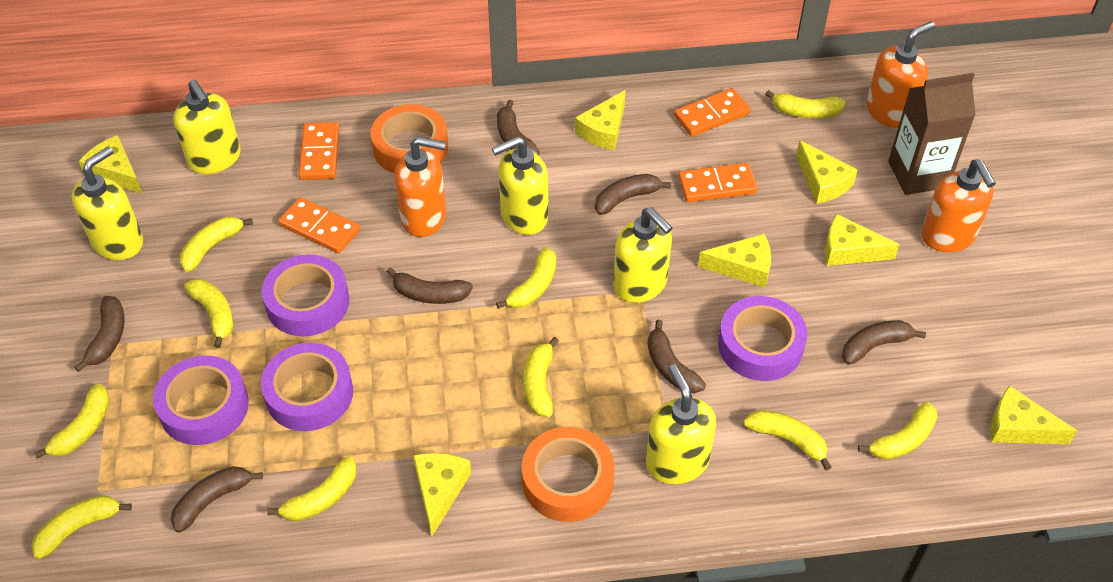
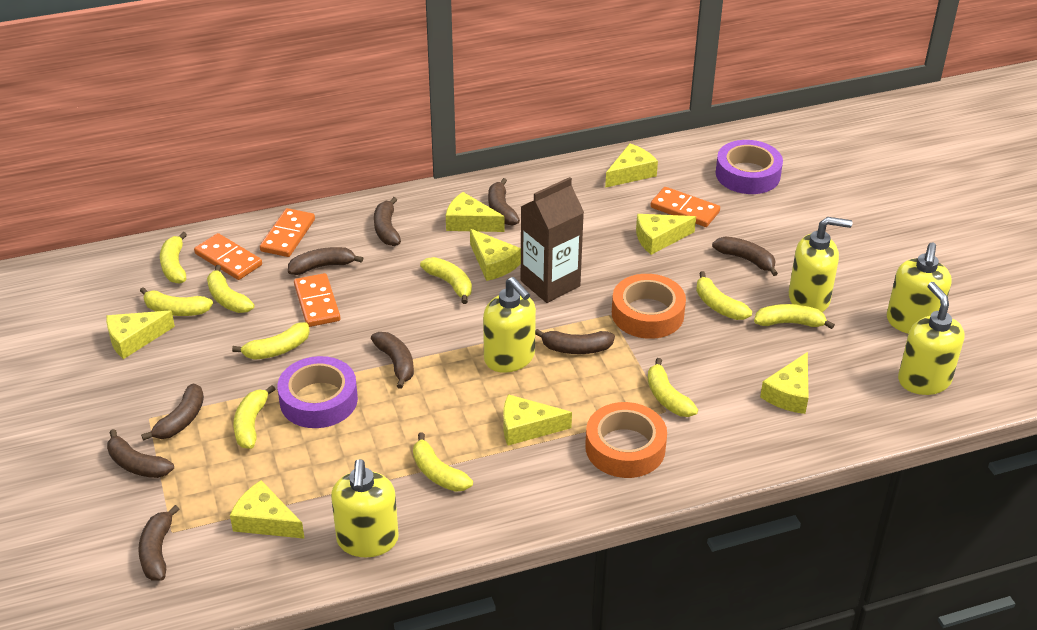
brown banana: [74,296,125,372] [171,466,263,533] [387,267,473,304] [497,100,540,156] [595,174,671,215] [647,320,706,393] [842,320,926,365] = 7 -> [107,429,174,478] [138,505,179,581] [141,383,204,441] [288,247,363,275] [371,332,414,389] [374,197,401,246] [488,178,520,226] [535,329,615,354] [712,236,778,276] = 9
orange soap dispenser: [394,137,446,237] [866,21,935,128] [921,159,996,252] = 3 -> none = 0
purple tape: [153,356,249,445] [261,343,353,431] [262,254,349,336] [718,296,807,381] = 4 -> [277,356,358,428] [716,140,783,194] = 2
yellow cheese: [79,135,142,193] [413,453,471,536] [575,90,626,150] [698,234,771,288] [796,140,858,204] [825,214,900,266] [990,385,1077,444] = 7 -> [106,310,175,359] [230,480,305,539] [446,192,505,232] [470,229,521,281] [503,394,572,446] [605,143,658,188] [636,214,696,255] [760,352,809,414] = 8

